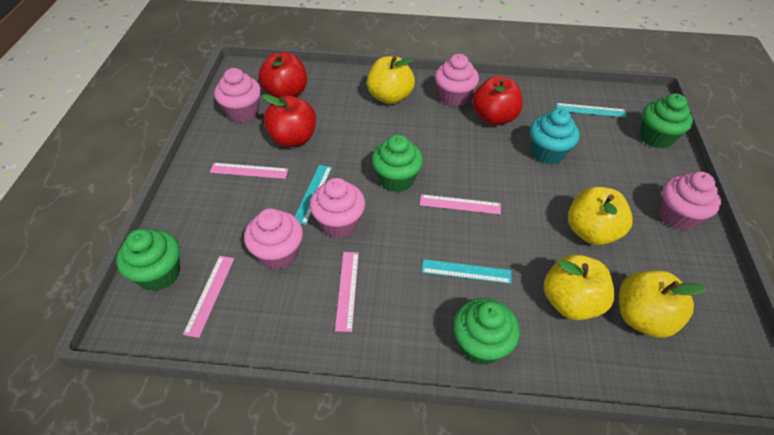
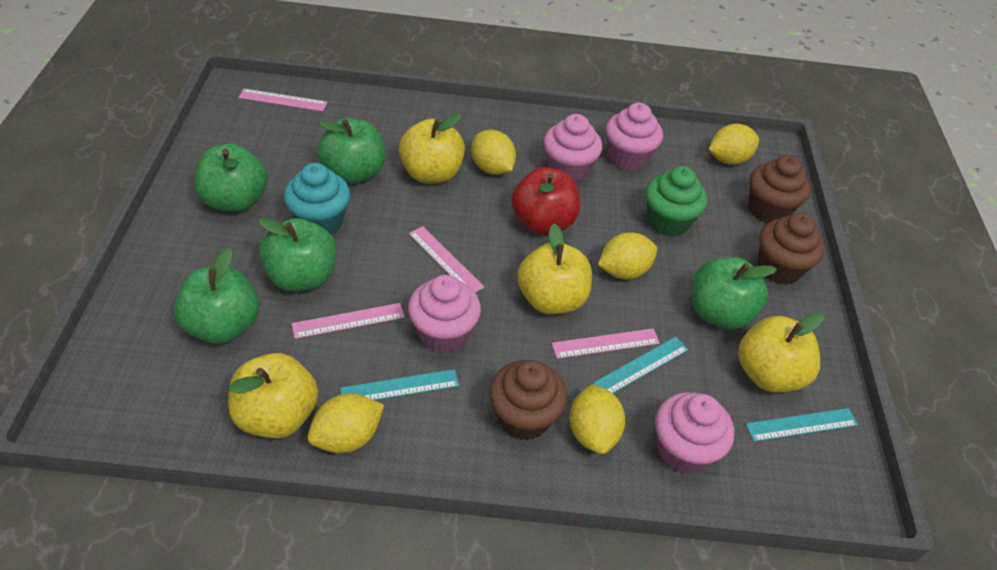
brown cupcake: none = 0 -> [489,360,567,441] [748,155,811,223] [758,213,825,285] = 3
green apple: none = 0 -> [174,248,259,344] [194,144,268,212] [258,218,337,292] [317,118,385,184] [692,257,777,329] = 5
green cupcake: [116,229,180,291] [372,134,423,192] [453,298,520,365] [640,93,693,149] = 4 -> [645,166,707,237] = 1
pink cupcake: [214,68,261,123] [244,208,303,270] [310,178,365,238] [435,54,479,107] [659,172,721,231] = 5 -> [408,275,481,353] [543,114,602,182] [606,103,663,171] [655,392,734,474] = 4
red apple: [258,52,307,98] [262,94,316,147] [472,76,523,125] = 3 -> [511,167,580,234] = 1
yellow lemon: none = 0 -> [307,393,384,453] [471,130,516,175] [569,384,625,454] [598,232,657,280] [709,124,759,165] = 5

